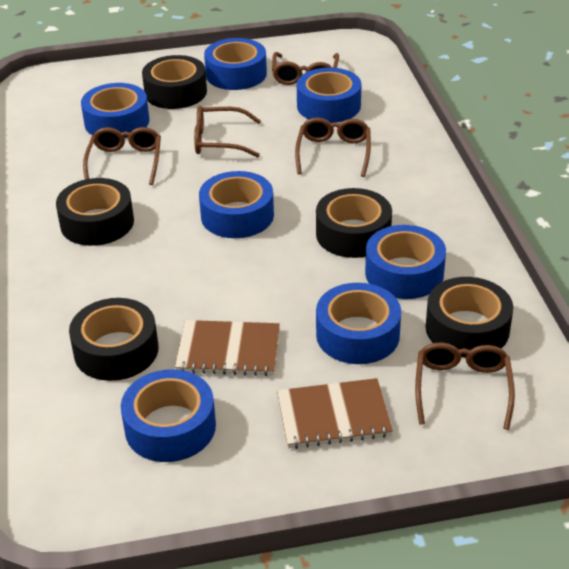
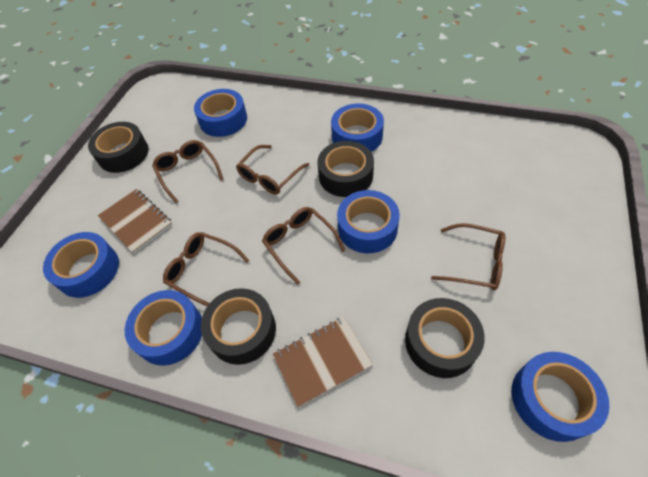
black tape: [56,178,134,246] [69,298,159,381] [142,55,207,109] [316,188,392,258] [426,277,513,357] = 5 -> [88,122,149,173] [201,288,276,365] [317,141,374,197] [405,298,485,378] = 4
blue tape: [81,83,150,138] [121,369,216,462] [199,171,274,238] [204,38,267,90] [297,67,361,123] [316,283,401,364] [365,225,446,299] = 7 -> [43,232,119,298] [125,290,202,366] [194,89,247,137] [331,103,384,152] [337,190,400,253] [512,352,609,442] = 6

